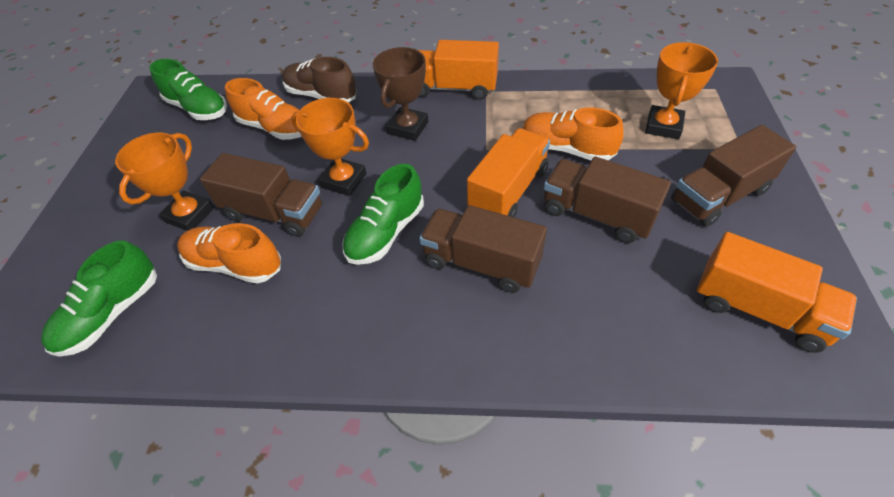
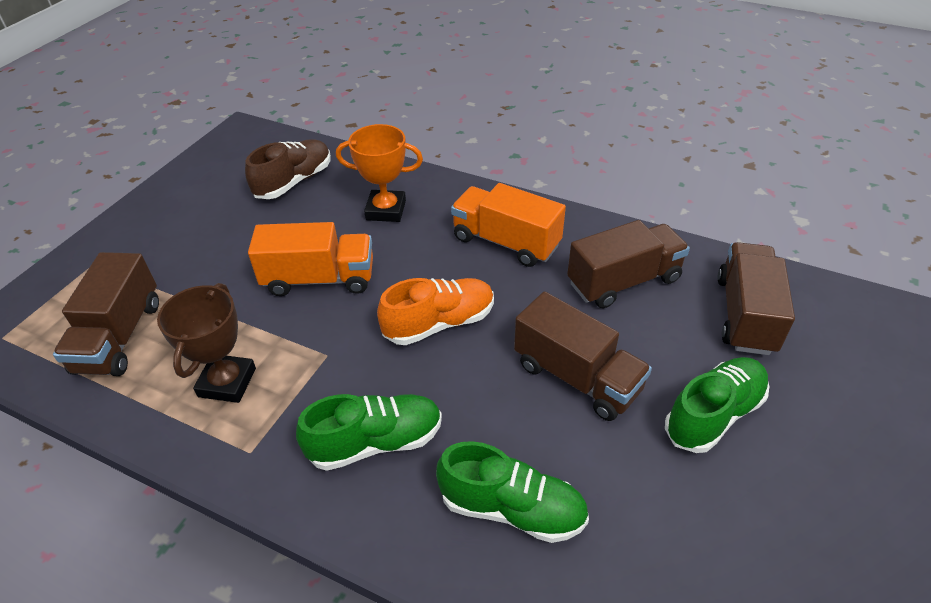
orange shoe: [177,223,281,284] [225,78,302,140] [523,107,624,161] = 3 -> [377,278,494,345] = 1
orange trophy: [115,133,214,231] [291,98,369,196] [645,42,718,139] = 3 -> [336,124,423,222] = 1
orange truck: [418,40,499,100] [467,128,550,217] [697,232,857,353] = 3 -> [248,222,373,296] [451,183,566,267] = 2

